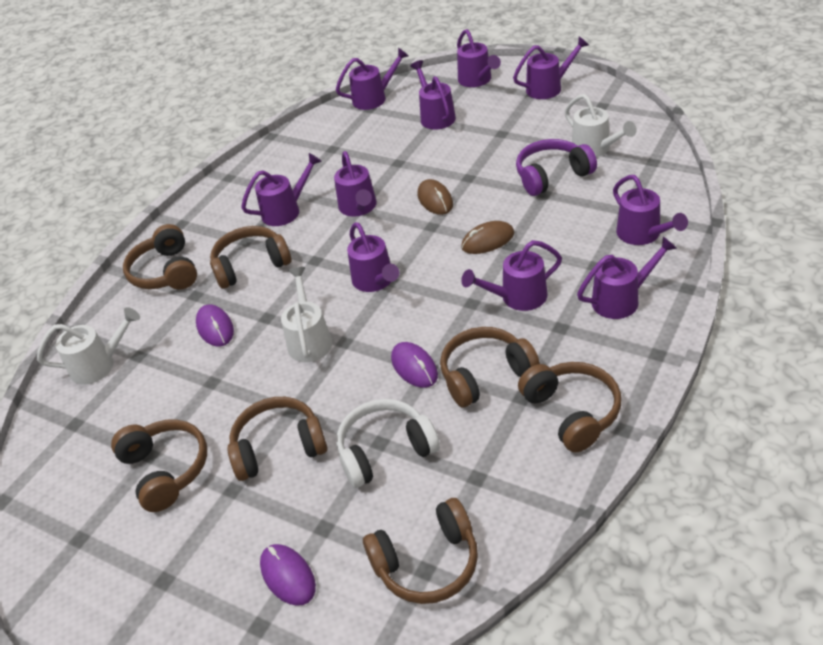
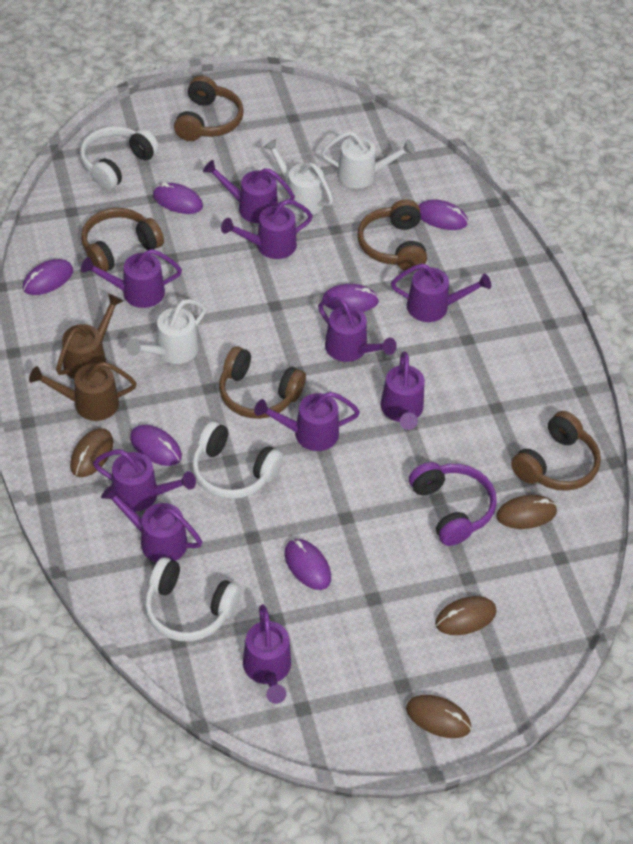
brown headphones: [111,419,207,512] [123,224,197,290] [210,226,291,289] [227,397,328,481] [363,498,478,604] [440,327,540,408] [518,362,621,452] = 7 -> [81,208,164,272] [174,76,244,141] [219,346,306,419] [357,199,427,271] [511,411,601,491] = 5
brown mouse: [418,179,453,215] [461,221,514,254] = 2 -> [70,428,113,477] [406,695,471,738] [435,596,497,635] [496,495,557,529] = 4
brown watering can: none = 0 -> [29,362,137,421] [56,294,123,379] = 2
purple mouse: [196,305,234,346] [260,544,316,606] [391,342,438,388] = 3 -> [23,259,73,295] [130,425,182,466] [153,183,203,214] [284,539,331,590] [322,284,379,312] [418,200,468,230] = 6
white headphones: [337,399,440,488] = 1 -> [80,126,159,190] [145,557,241,641] [192,421,283,499] = 3

